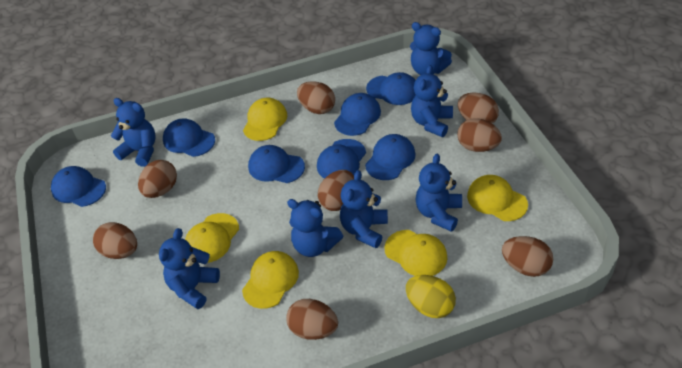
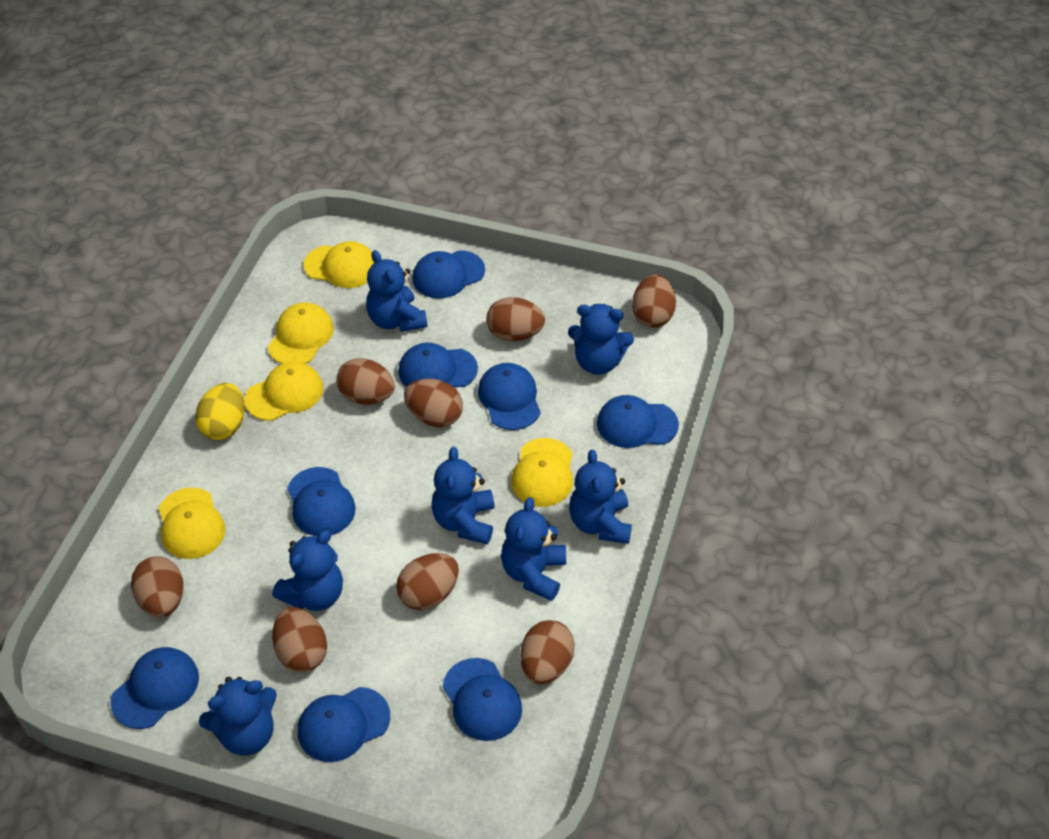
blue cap: [51,166,106,207] [163,118,215,157] [248,145,305,183] [317,139,366,179] [334,93,381,136] [365,134,416,180] [366,72,416,105] = 7 -> [111,647,199,729] [287,467,356,537] [298,687,390,762] [398,343,478,387] [412,250,485,299] [443,658,522,741] [478,363,541,430] [597,395,679,448] = 8

